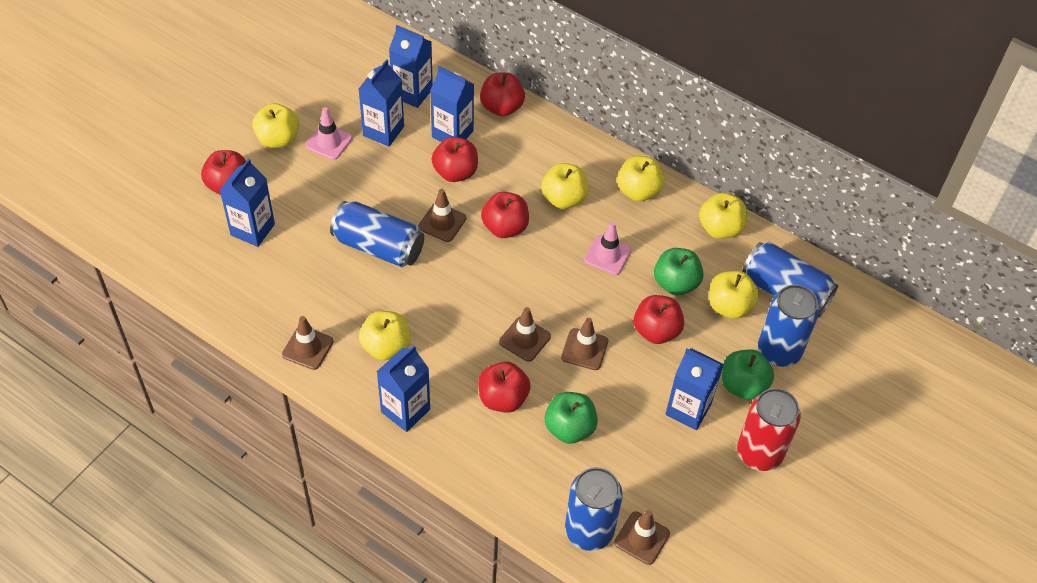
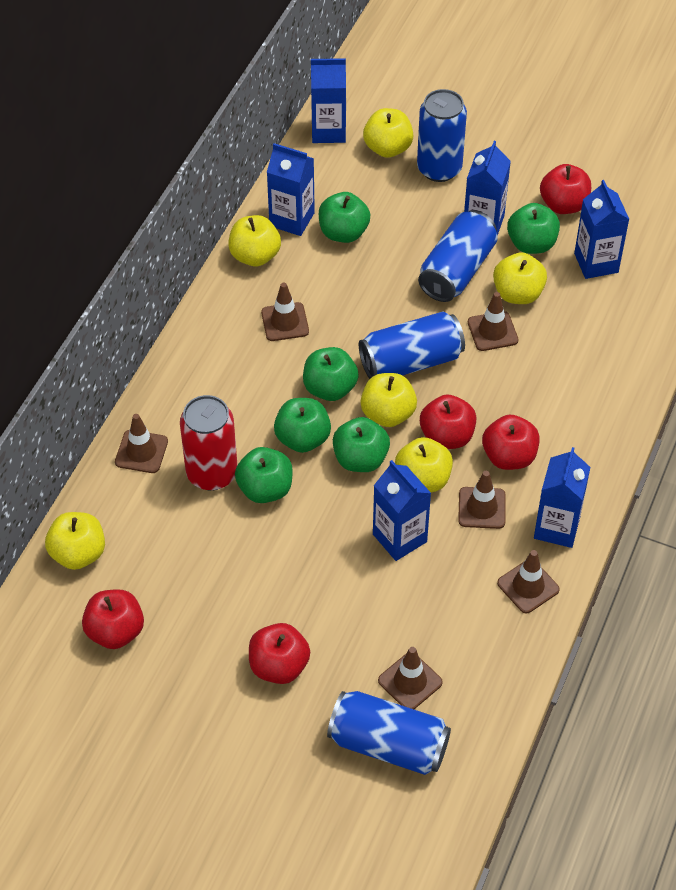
brown traffic cone: [282,316,334,370] [418,189,466,242] [499,307,551,362] [561,318,608,370] [614,510,670,565] = 5 -> [115,414,168,473] [261,283,309,341] [378,647,443,709] [458,471,506,529] [468,292,518,351] [497,550,560,613] = 6
green apple: [544,392,598,444] [654,248,704,295] [722,350,774,400] = 3 -> [235,447,293,503] [274,398,331,453] [303,347,359,401] [319,192,370,243] [333,417,390,472] [507,203,560,254] = 6
pink traffic cone: [306,107,353,160] [584,222,632,275] = 2 -> none = 0
red apple: [201,150,246,195] [432,137,478,182] [478,361,531,413] [480,72,525,116] [481,192,529,238] [634,295,684,344] = 6 -> [82,589,144,649] [249,623,310,684] [420,394,476,449] [482,414,540,470] [540,164,591,214] = 5

